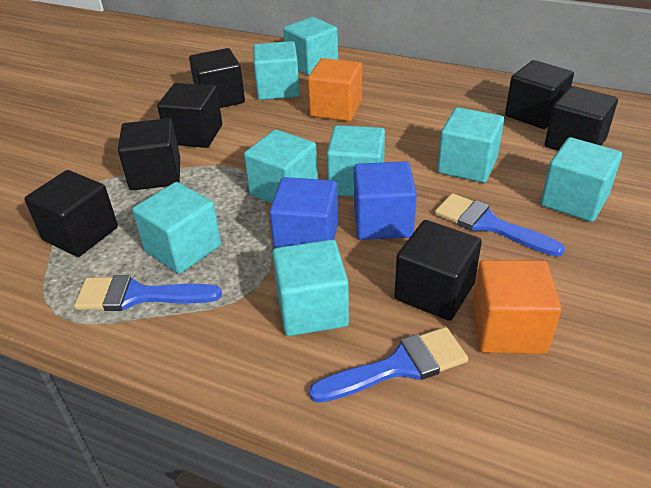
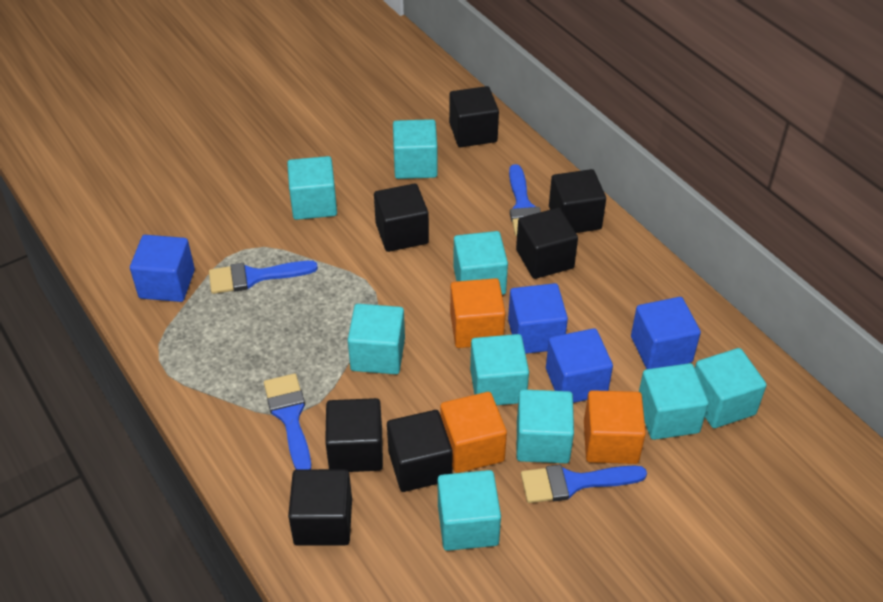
blue brush: [74,275,222,311] [309,327,468,403] [435,193,565,257] = 3 -> [209,261,318,294] [264,373,311,469] [509,164,541,236] [521,465,647,503] = 4
blue cube: [269,177,338,248] [354,161,417,240] = 2 -> [130,235,195,302] [508,283,568,354] [546,328,613,403] [631,297,701,369] = 4
orange cube: [308,58,362,121] [472,260,561,354] = 2 -> [441,392,507,473] [450,278,506,348] [584,390,646,464] = 3
turquoise cube: [132,182,221,274] [244,129,318,203] [253,41,300,100] [272,240,349,336] [283,17,338,75] [327,125,385,196] [437,107,504,183] [541,137,622,222] = 8 -> [287,156,337,220] [348,304,405,374] [393,119,438,179] [438,470,501,551] [453,231,508,295] [470,334,529,405] [516,389,574,463] [639,363,709,440] [695,348,767,428] = 9

